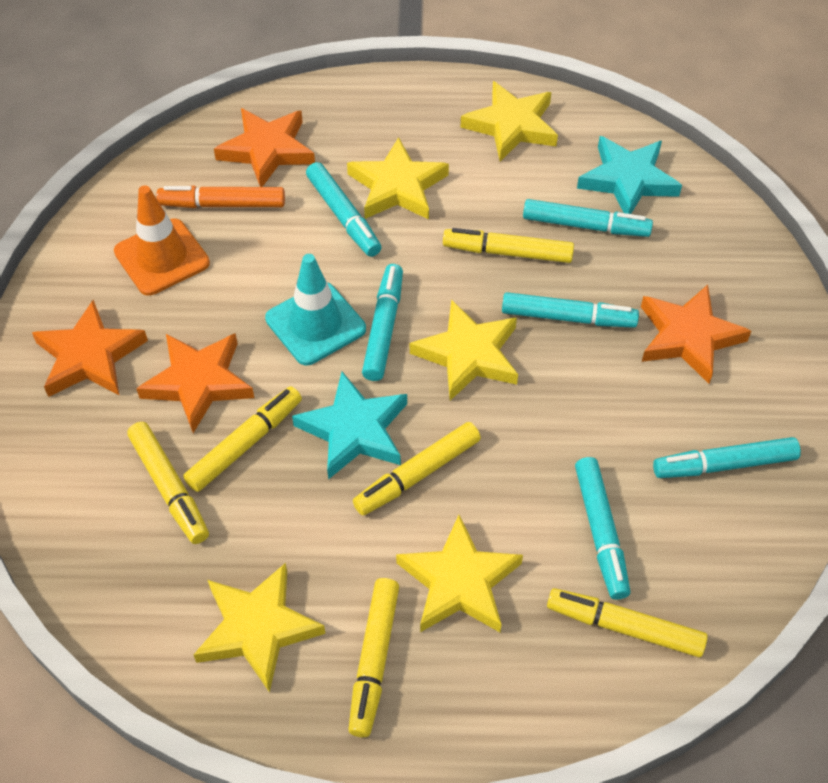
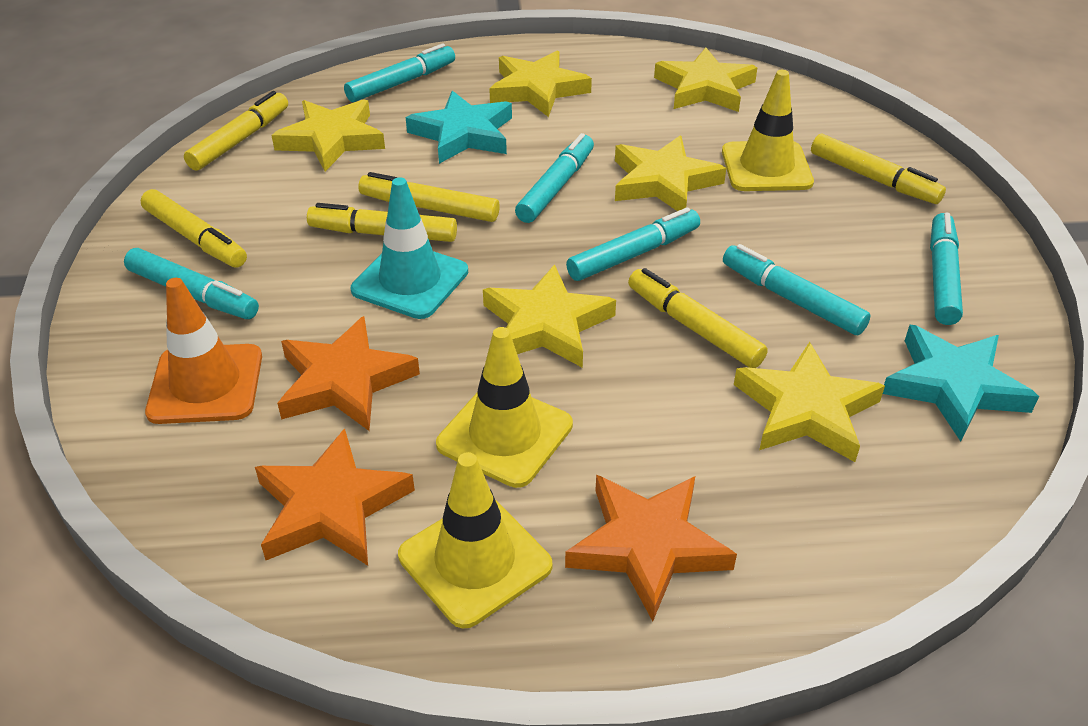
orange marker: [156,186,285,208] = 1 -> none = 0
orange star: [32,300,148,397] [136,333,254,433] [214,108,315,187] [641,285,751,384] = 4 -> [255,428,415,566] [277,316,420,431] [565,475,737,621] = 3
yellow star: [194,563,325,693] [347,137,449,219] [396,515,523,632] [410,299,518,401] [460,81,558,161] = 5 -> [271,99,385,172] [483,264,616,368] [489,51,592,117] [615,136,726,211] [654,48,758,112] [734,342,885,462] = 6
yellow traffic cone: none = 0 -> [398,452,552,629] [436,327,573,488] [722,70,814,191] = 3

